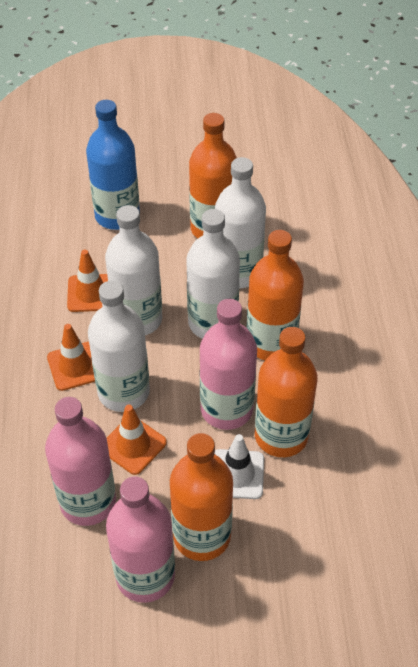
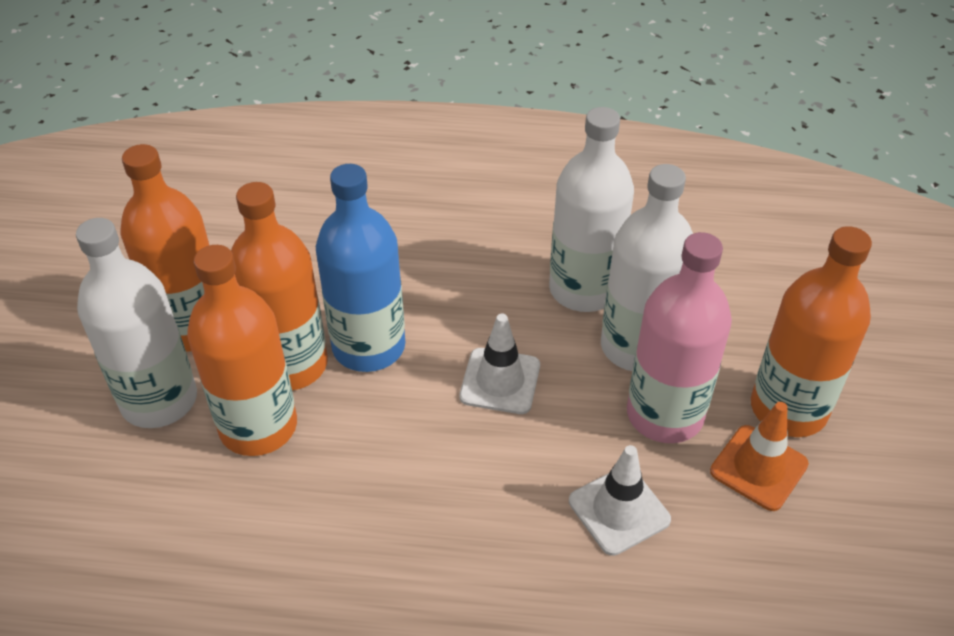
orange traffic cone: [47,324,95,391] [67,250,108,312] [107,405,167,475] = 3 -> [710,402,809,511] = 1
pink bottle: [45,397,116,526] [106,476,175,603] [200,299,257,430] = 3 -> [627,232,732,443] = 1
white bottle: [88,281,150,412] [105,205,162,335] [186,209,240,339] [215,157,266,288] = 4 -> [76,218,197,428] [549,107,634,312] [601,164,693,371] = 3
white traffic cone: [215,434,264,499] = 1 -> [460,313,540,414] [569,445,671,556] = 2

